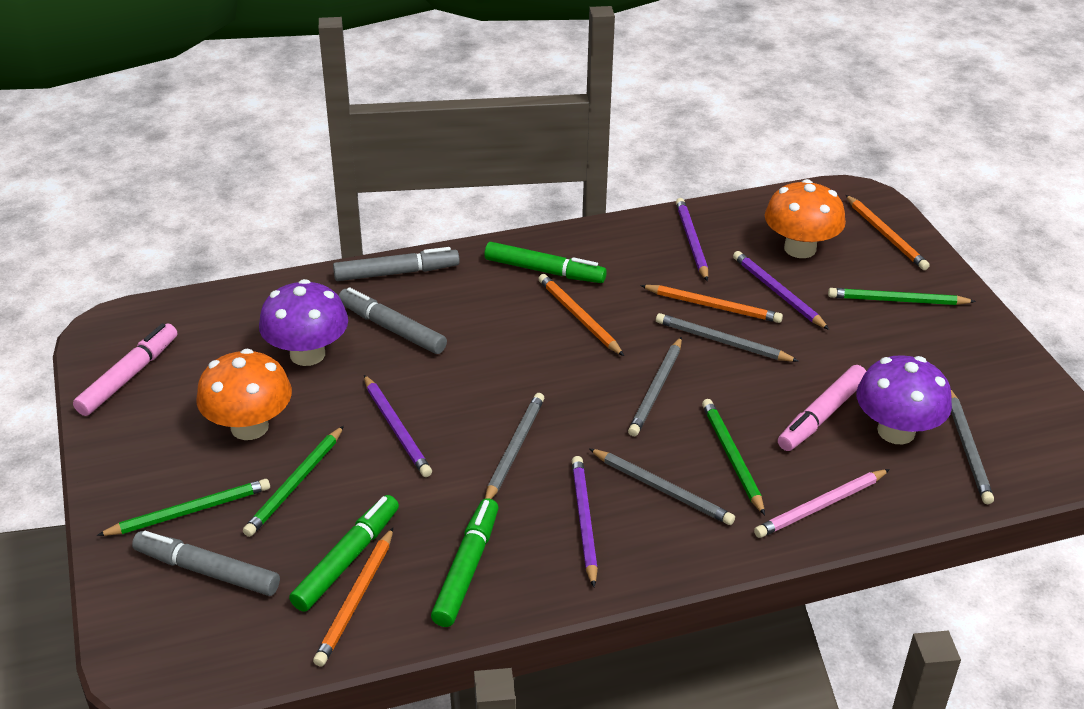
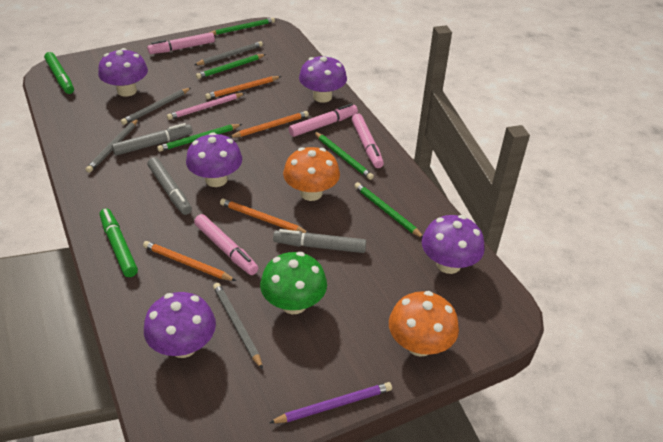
green marker: [289,495,399,612] [431,498,498,627] [484,242,607,283] = 3 -> [44,52,74,94] [100,208,138,277] = 2
green mushroom: none = 0 -> [260,252,327,314] = 1
green pencil: [97,479,270,536] [243,426,344,537] [702,399,765,515] [828,288,976,305] = 4 -> [157,124,242,152] [196,54,266,79] [209,18,275,35] [314,132,374,180] [354,182,423,238] = 5
grey pencil: [485,393,545,499] [589,448,735,525] [628,337,682,436] [656,313,799,362] [951,390,994,504] = 5 -> [86,118,139,173] [121,88,191,125] [194,41,263,65] [213,283,263,369] = 4
pink marker: [73,323,177,416] [778,365,866,451] = 2 -> [147,32,215,54] [194,214,258,275] [289,103,358,137] [352,113,384,168] = 4
purple mushroom: [259,279,348,366] [856,355,952,444] = 2 -> [98,48,148,96] [144,292,216,358] [186,132,242,187] [299,55,347,103] [422,215,485,274] = 5
purple pencil: [364,375,432,477] [572,456,598,587] [676,198,708,281] [733,251,829,330] = 4 -> [269,382,392,423] = 1

